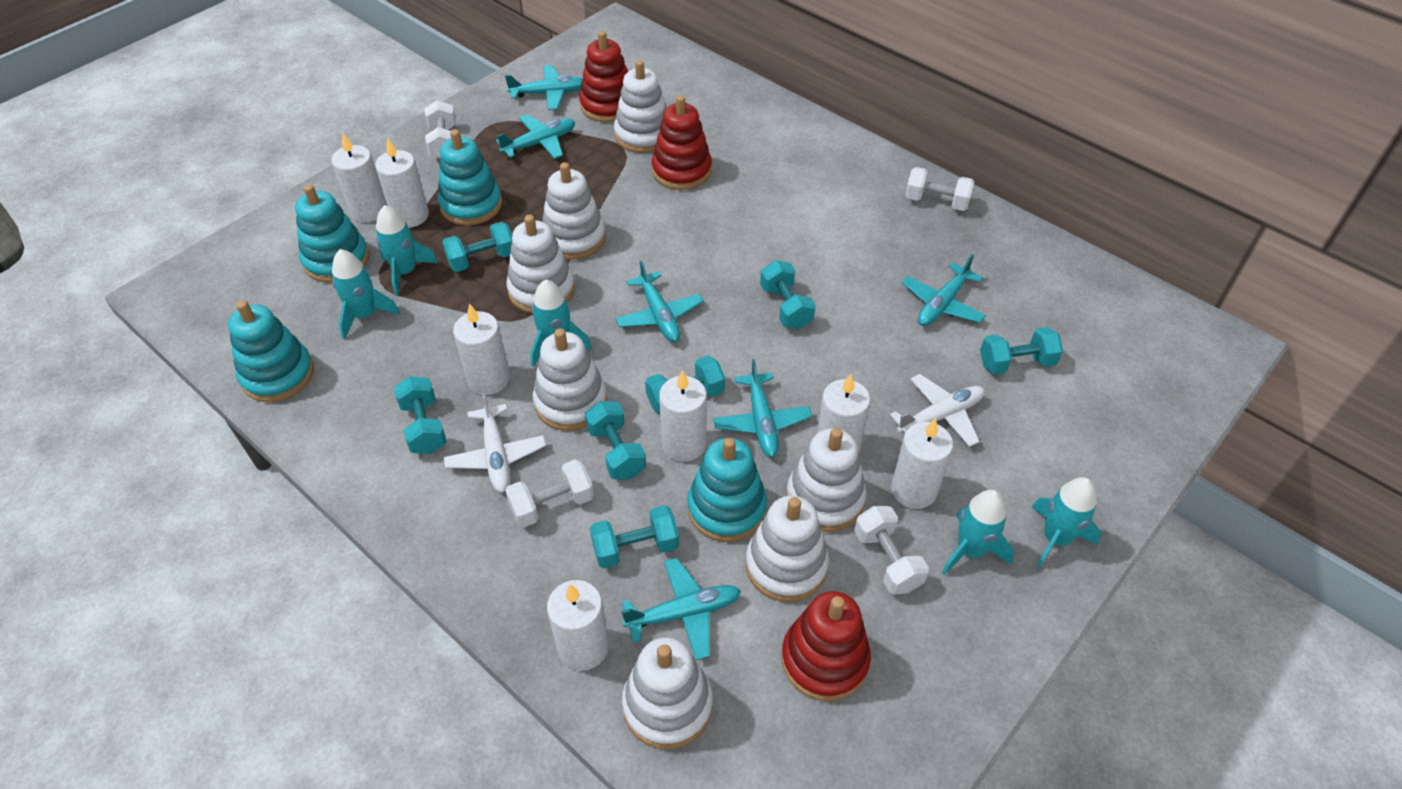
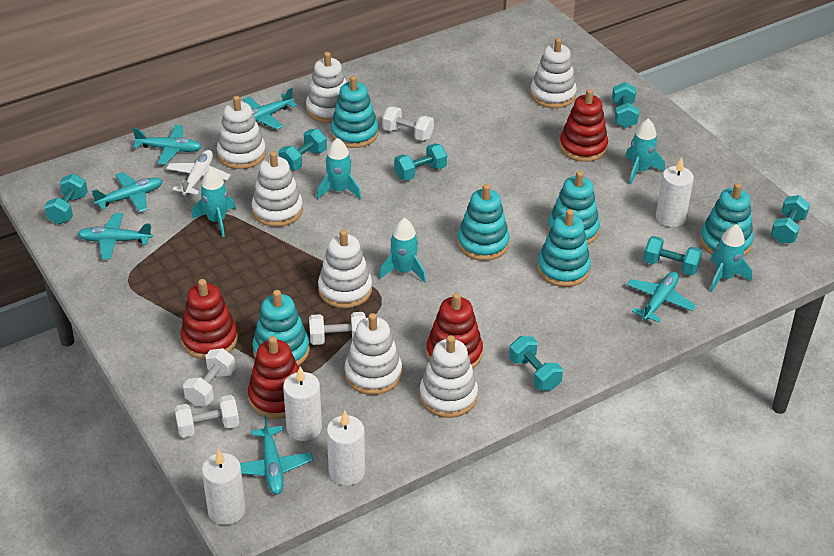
red stacking toy: [579,31,628,122] [652,95,712,190] [781,591,871,701] = 3 -> [180,279,238,360] [248,336,299,419] [426,293,483,368] [559,89,608,162] = 4
turquoise stacking toy: [228,300,314,402] [295,184,369,283] [438,129,502,225] [687,438,767,542] = 4 -> [252,290,310,366] [331,76,378,148] [457,184,510,261] [537,209,591,287] [548,171,600,245] [700,183,753,257] = 6
white candle: [331,133,387,222] [375,138,429,228] [453,303,510,395] [547,580,609,671] [659,370,707,462] [817,374,871,454] [891,418,953,509] = 7 -> [202,449,246,525] [283,366,322,441] [327,411,365,486] [656,157,694,227] = 4
white plane: [444,392,546,493] [890,374,985,447] = 2 -> [166,150,230,195] = 1

